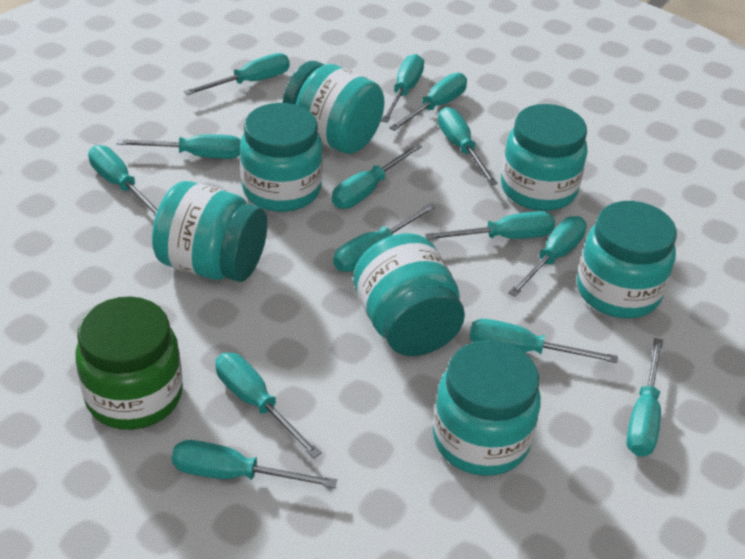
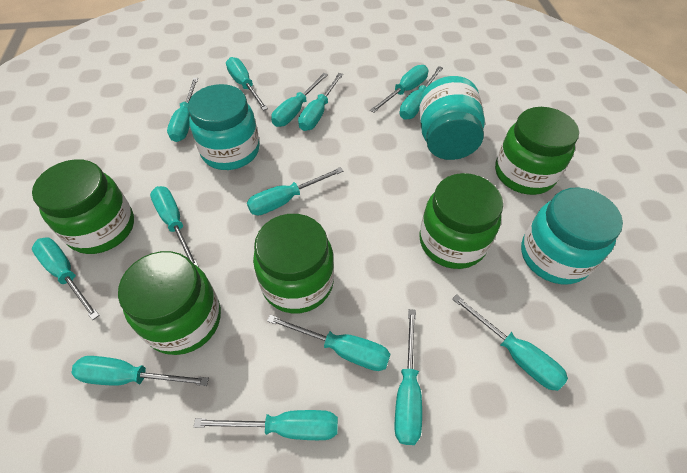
green jar: [75,296,183,430] = 1 -> [32,159,134,254] [118,251,221,355] [253,214,334,314] [419,173,503,269] [495,107,579,195] = 5
turquoise jar: [152,181,267,282] [240,103,323,212] [283,61,384,154] [353,233,465,356] [433,340,541,476] [501,104,588,211] [577,201,677,318] = 7 -> [188,84,260,170] [419,76,485,160] [521,187,623,284] = 3

